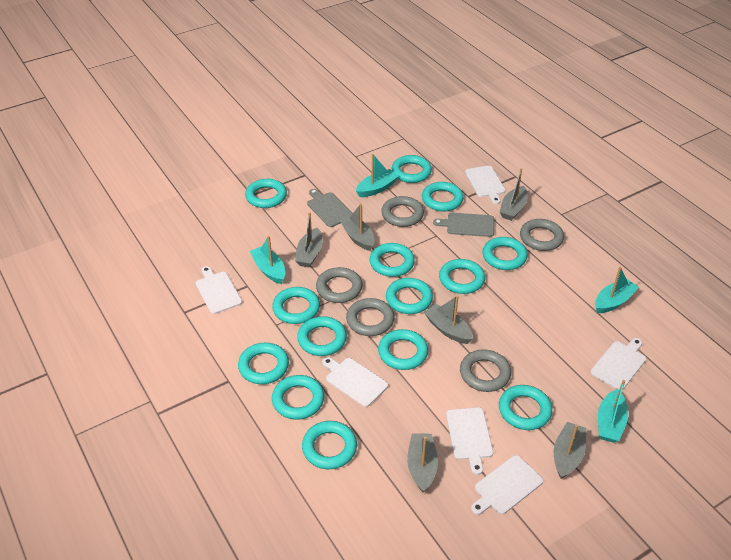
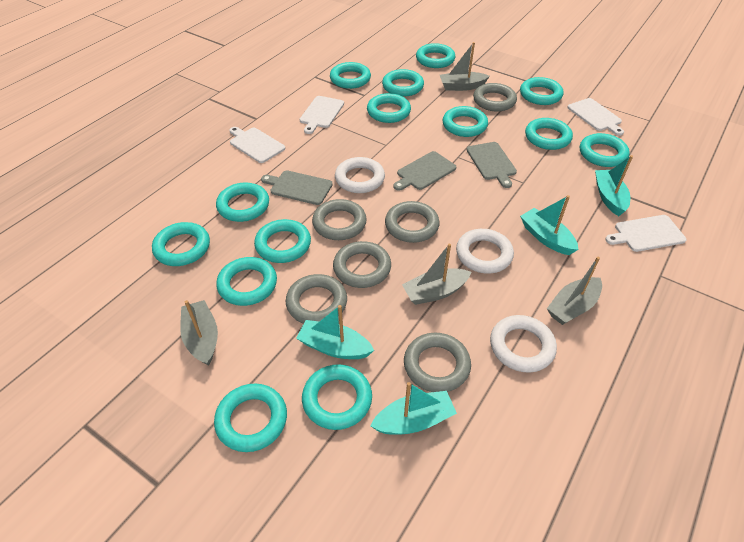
grey boat: [295,212,323,268] [339,203,375,251] [407,433,438,492] [424,295,473,344] [499,168,528,221] [554,422,587,479] = 6 -> [180,300,218,366] [402,244,471,305] [440,42,490,91] [547,257,602,325] = 4
grey cutting board: [307,189,353,227] [433,213,494,237] = 2 -> [261,170,333,205] [393,151,456,191] [467,142,517,188] = 3
grey ring: [316,267,362,303] [346,298,394,336] [381,196,424,227] [460,349,511,392] [520,219,564,251] = 5 -> [285,274,347,324] [312,199,367,240] [333,241,391,288] [385,201,440,243] [404,333,471,392] [473,83,517,112] = 6
white cutting board: [196,266,242,314] [322,357,388,407] [446,407,493,475] [465,166,505,204] [471,455,543,515] [590,338,646,390] = 6 -> [229,127,285,163] [300,96,344,134] [567,98,624,136] [605,215,687,252] = 4
white ring: none = 0 -> [335,157,385,193] [456,229,514,274] [490,315,557,373] = 3

